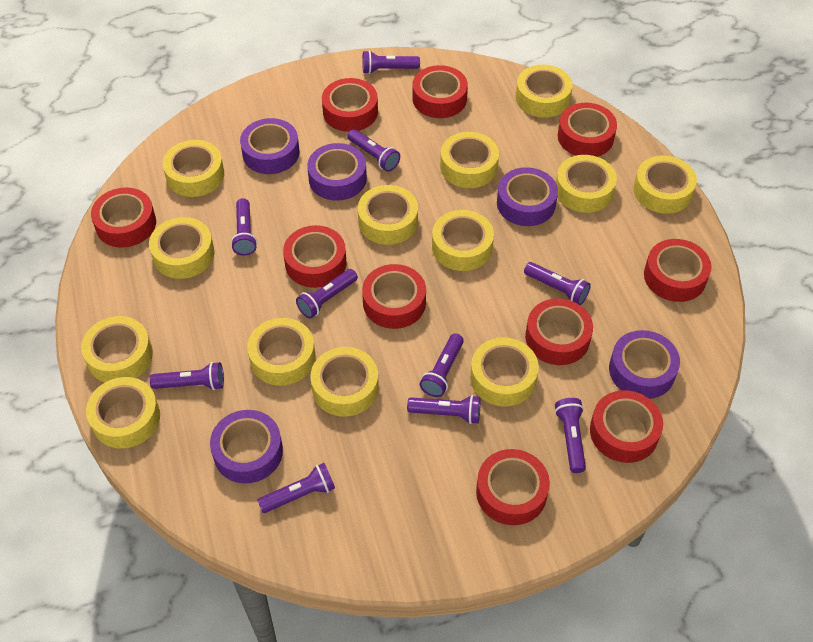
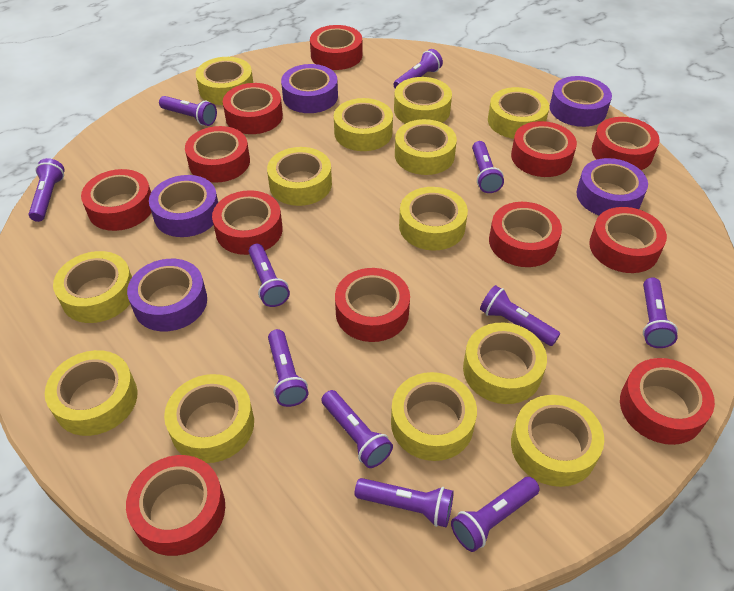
purple flashlight: [150,362,224,390] [231,198,257,256] [257,463,335,513] [296,269,358,319] [347,129,400,172] [362,50,420,74] [407,395,481,424] [420,333,464,397] [524,262,591,305] [555,398,586,473] = 10 -> [29,158,65,222] [159,96,217,126] [249,244,290,307] [268,329,308,407] [321,390,393,468] [355,478,454,527] [393,49,443,88] [451,477,540,552] [472,141,504,193] [480,285,560,346] [643,277,678,348] = 11
red tape: [91,187,156,248] [283,225,347,288] [322,78,378,132] [362,264,426,329] [413,65,468,118] [476,449,550,525] [525,298,593,365] [558,103,617,157] [590,390,663,463] [644,239,712,302] = 10 -> [81,169,152,231] [126,455,225,556] [185,126,250,183] [212,190,283,255] [223,83,283,134] [310,25,362,70] [335,268,410,342] [489,202,562,267] [511,121,577,177] [589,207,667,273] [592,117,660,170] [620,358,715,445] = 12

